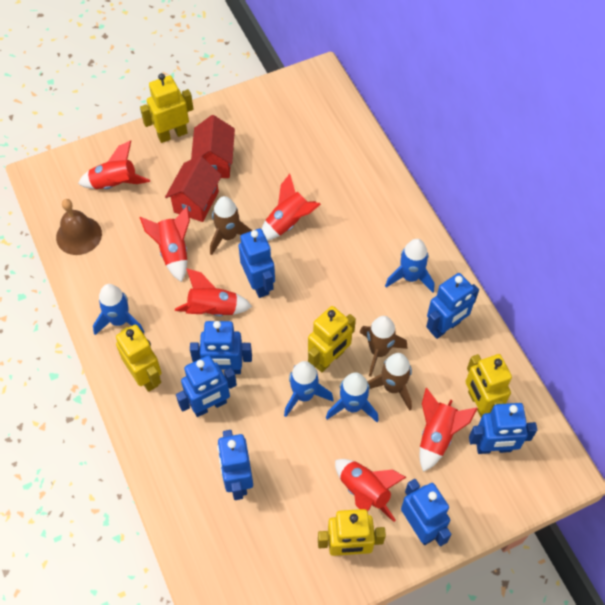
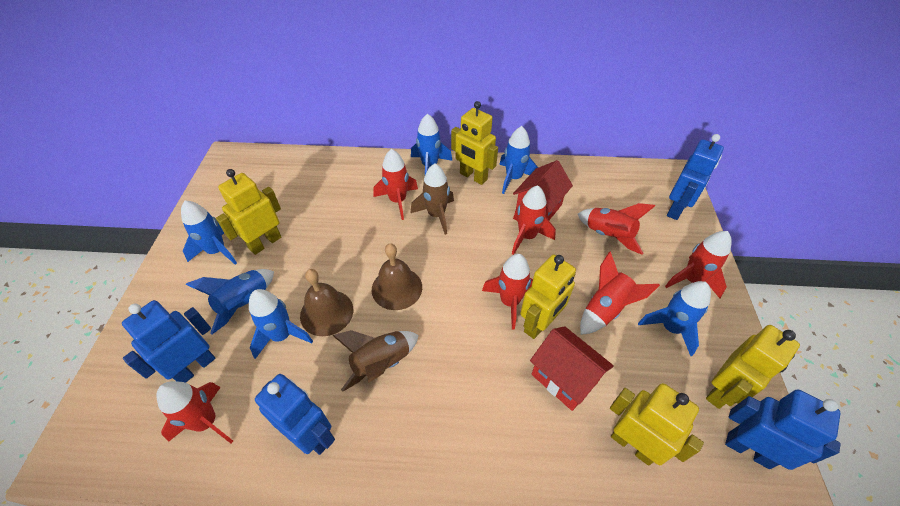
blue robot: [176,355,237,417] [190,321,252,374] [217,430,253,500] [238,229,275,298] [401,479,452,546] [426,273,479,339] [469,403,537,454] = 7 -> [122,300,216,383] [255,374,335,455] [667,134,724,220] [725,389,841,470] = 4
blue rocket: [93,284,144,335] [284,361,334,417] [326,372,379,422] [385,239,434,293] = 4 -> [181,200,237,265] [185,269,274,334] [249,289,313,359] [411,114,452,175] [499,126,538,194] [638,281,711,356] = 6
brown bell: [56,199,102,255] = 1 -> [300,269,353,336] [372,243,422,310] = 2
brown rocket: [210,196,252,255] [359,316,408,377] [367,353,412,411] = 3 -> [332,330,419,392] [411,164,454,235] = 2
red rocket: [78,140,150,189] [139,206,190,282] [175,268,252,316] [261,174,321,241] [335,459,406,522] [420,388,478,472] = 6 -> [156,381,233,443] [374,149,418,220] [482,254,533,330] [512,185,556,255] [578,203,655,255] [580,252,660,335] [665,231,732,298] = 7

